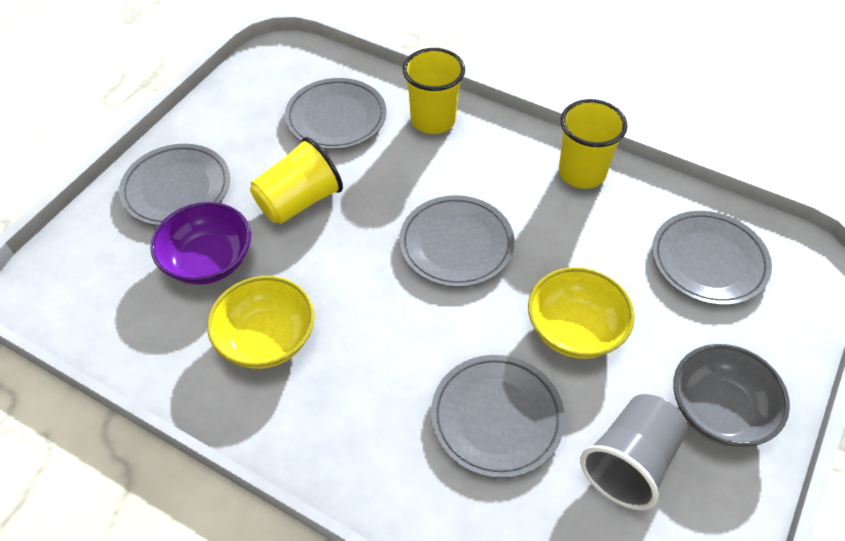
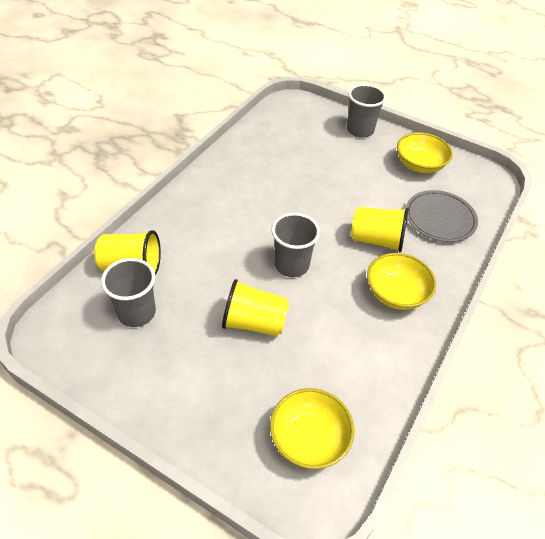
grey bowl: [673,344,790,447] = 1 -> none = 0
grey cup: [580,394,688,510] = 1 -> [101,258,156,327] [271,213,320,277] [347,84,386,138] = 3
grey plate: [119,144,230,226] [285,78,386,150] [399,195,514,287] [431,355,565,478] [652,211,772,305] = 5 -> [405,190,478,242] = 1
purple bowl: [150,202,251,285] = 1 -> none = 0
yellow bowl: [207,276,315,369] [528,267,635,359] = 2 -> [270,388,355,469] [367,253,436,310] [397,132,453,173] = 3

